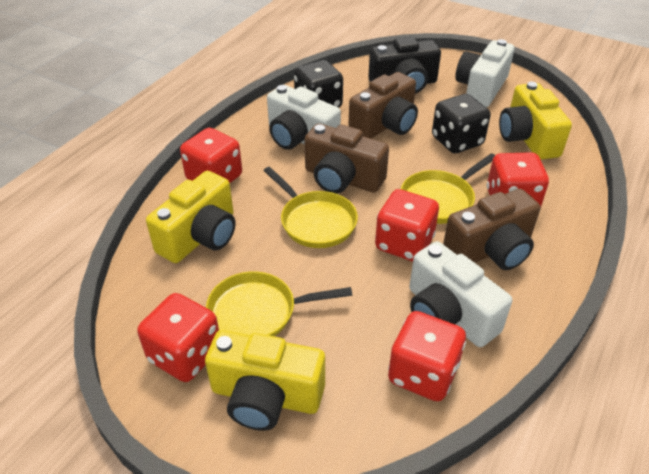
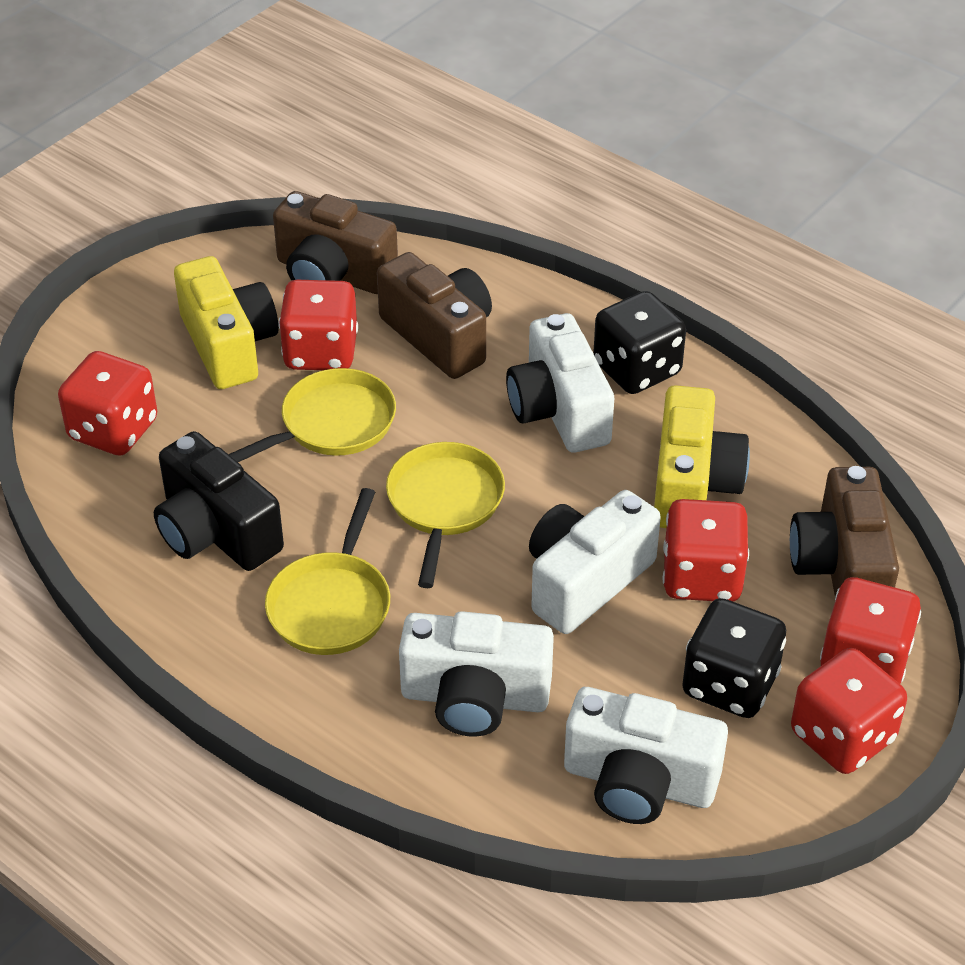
white camera: [267,85,341,150] [409,241,512,347] [455,39,514,107] = 3 -> [399,611,554,737] [506,313,614,453] [529,490,661,634] [564,687,728,824] = 4
yellow camera: [146,171,236,263] [205,330,325,431] [499,82,572,160] = 3 -> [174,256,279,389] [654,385,750,528] = 2

